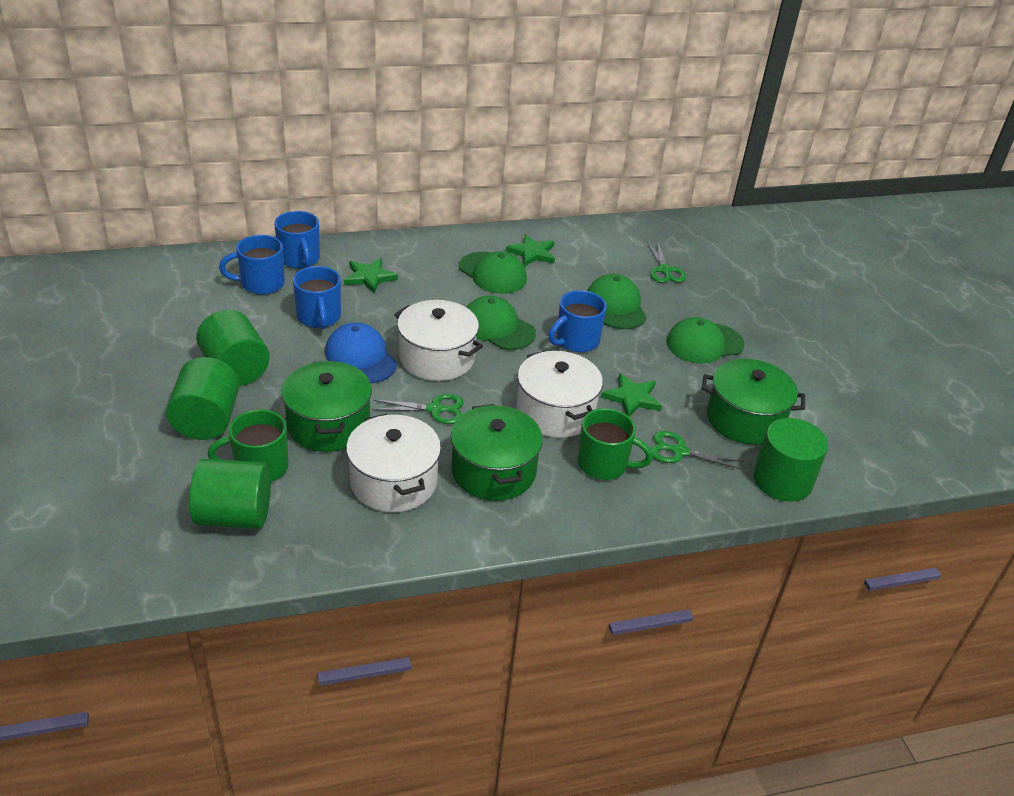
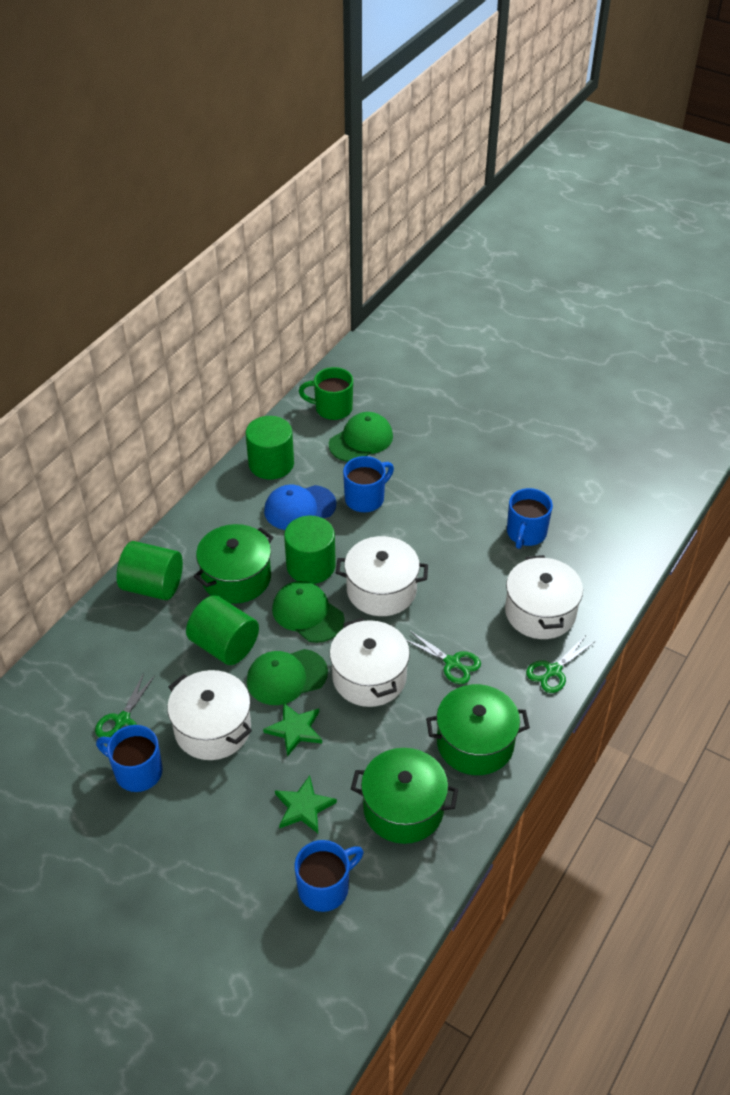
green cap: [459,251,527,294] [466,296,536,350] [587,274,647,329] [666,317,744,364] = 4 -> [247,649,328,705] [272,581,345,643] [329,412,393,462] = 3
green mug: [207,409,288,482] [577,408,653,480] = 2 -> [299,367,353,420] = 1
green star: [344,258,398,294] [506,234,555,267] [601,373,662,416] = 3 -> [263,702,322,757] [275,775,337,833] = 2
white pot: [346,414,441,512] [394,300,483,381] [516,351,603,438] = 3 -> [167,670,252,760] [330,618,410,707] [336,536,428,616] [505,555,583,639] = 4

